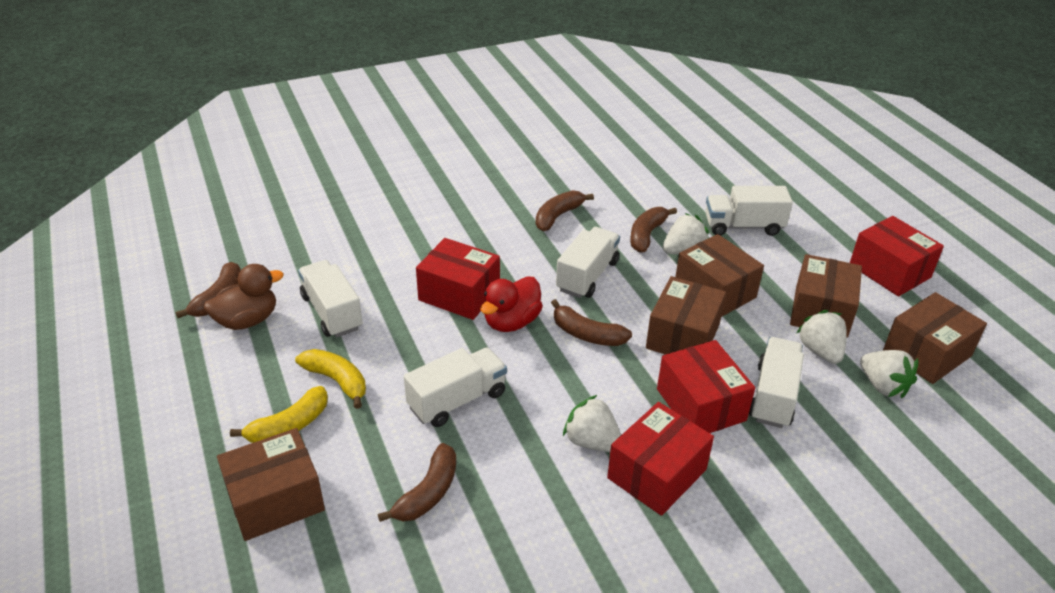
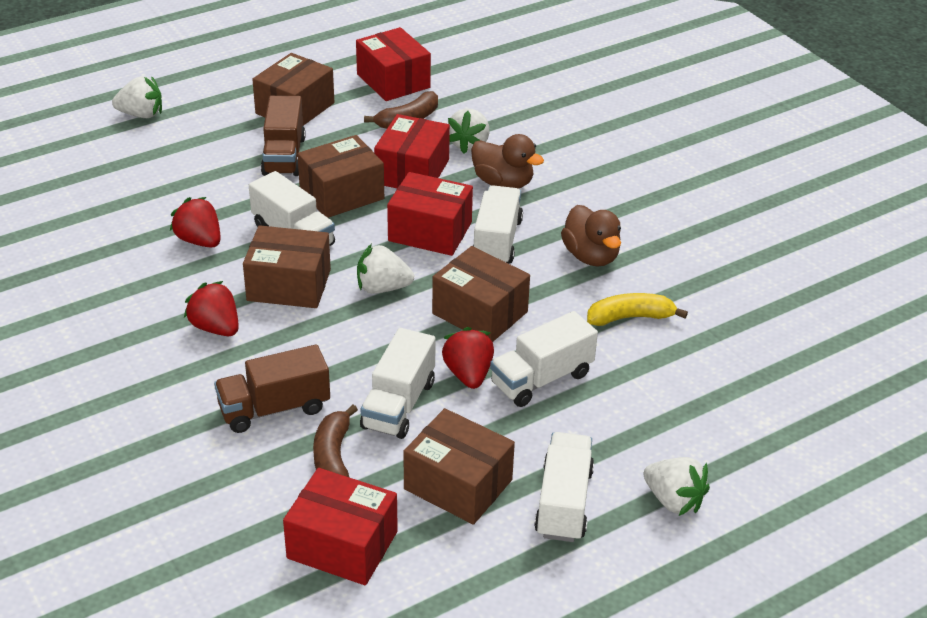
brown banana: [175,262,241,318] [378,443,456,522] [536,190,594,231] [551,299,632,346] [630,207,677,253] = 5 -> [313,405,358,477] [364,91,438,129] = 2
brown duck: [204,264,284,330] = 1 -> [471,134,544,189] [561,205,621,266] = 2
brown truck: none = 0 -> [214,344,330,433] [261,96,306,176] = 2
red duck: [480,276,543,332] = 1 -> none = 0
red strawberry: none = 0 -> [170,197,221,247] [184,281,239,336] [442,327,494,389] = 3
yellow banana: [230,386,328,443] [295,349,366,409] = 2 -> [587,293,688,326] = 1

